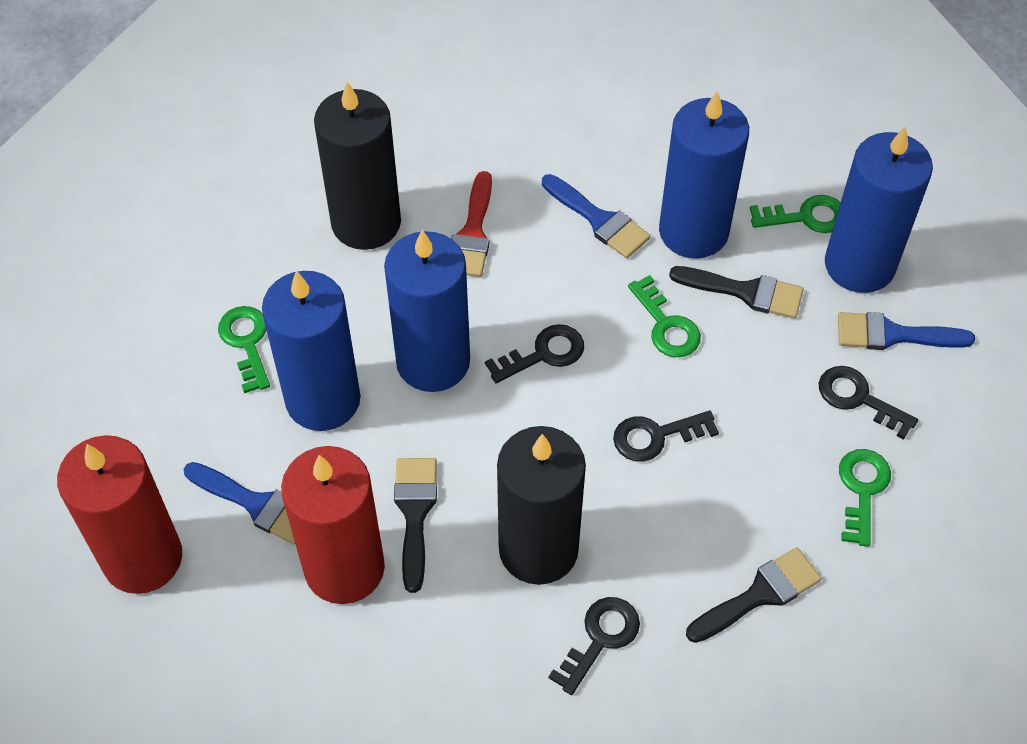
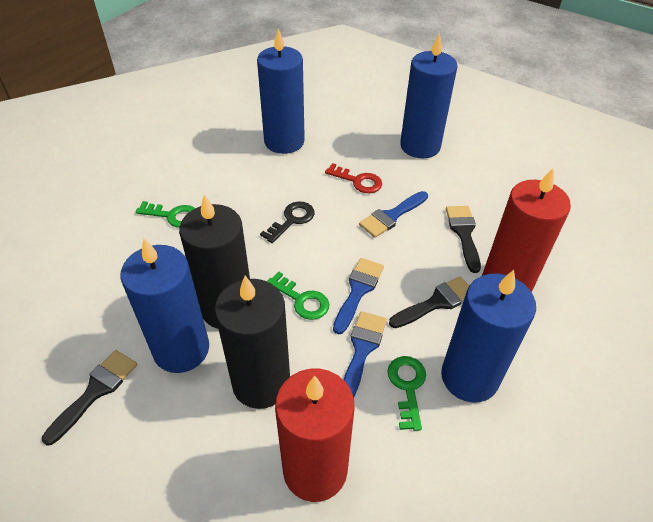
black key: [485,324,584,383] [549,597,640,695] [613,411,719,461] [819,366,918,439] = 4 -> [260,201,315,243] = 1
green key: [218,306,270,393] [628,275,701,357] [750,195,841,233] [839,449,891,547] = 4 -> [136,201,195,228] [267,271,329,320] [387,356,426,431] = 3
red brush: [451,171,492,277] = 1 -> none = 0
red key: none = 0 -> [325,163,382,193] = 1

